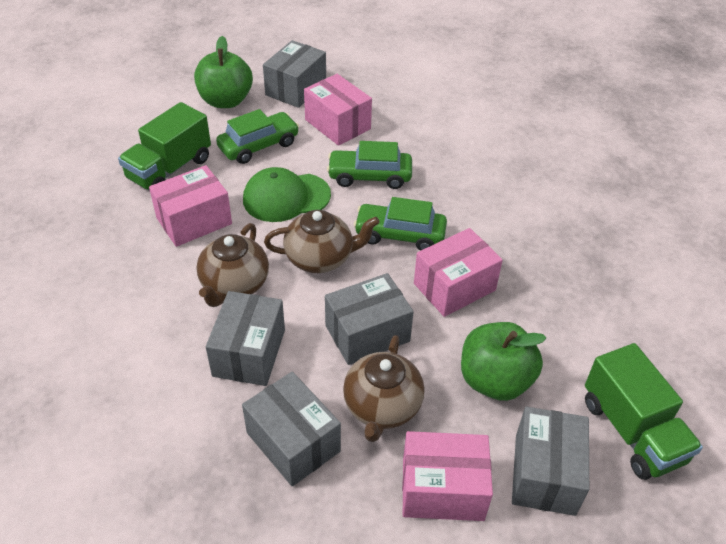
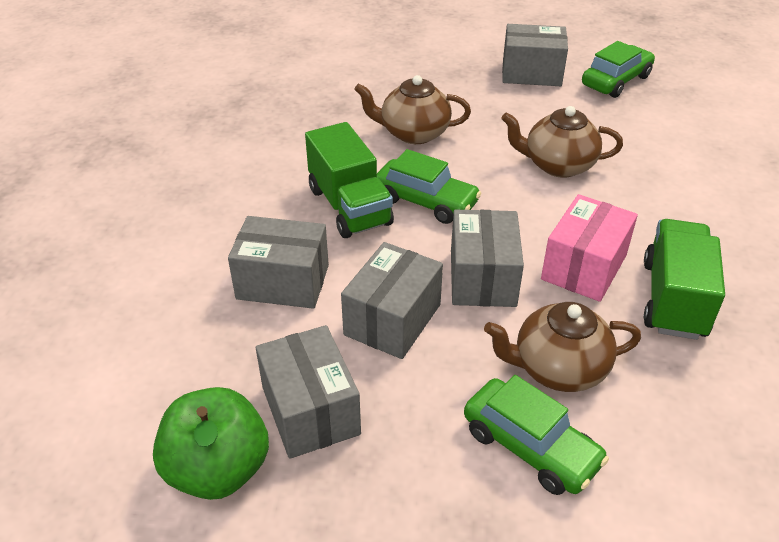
green apple: [194,36,253,108] [461,322,546,401] = 2 -> [153,387,269,500] = 1
green cap: [243,167,331,222] = 1 -> none = 0
pink box: [149,165,232,247] [304,74,372,146] [402,431,493,521] [414,228,503,317] = 4 -> [541,194,638,302] = 1

